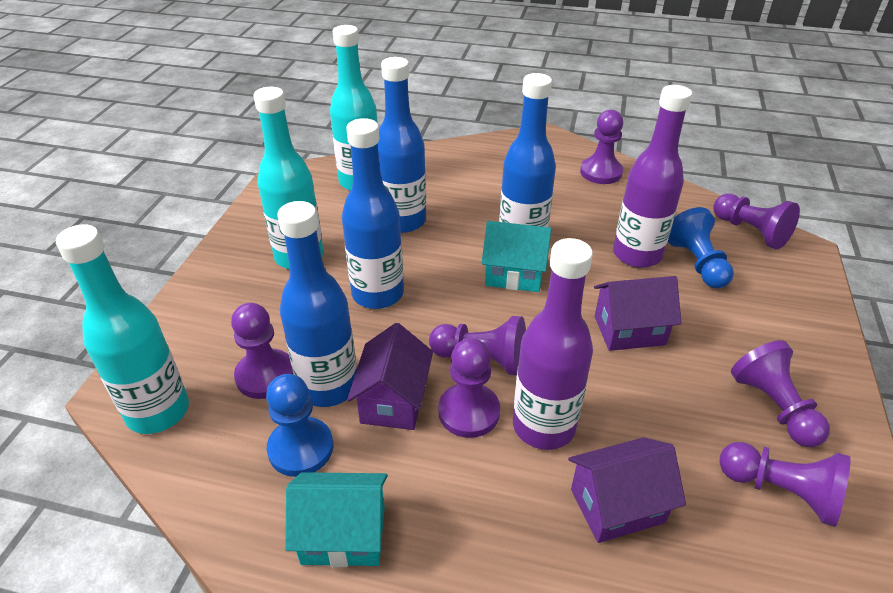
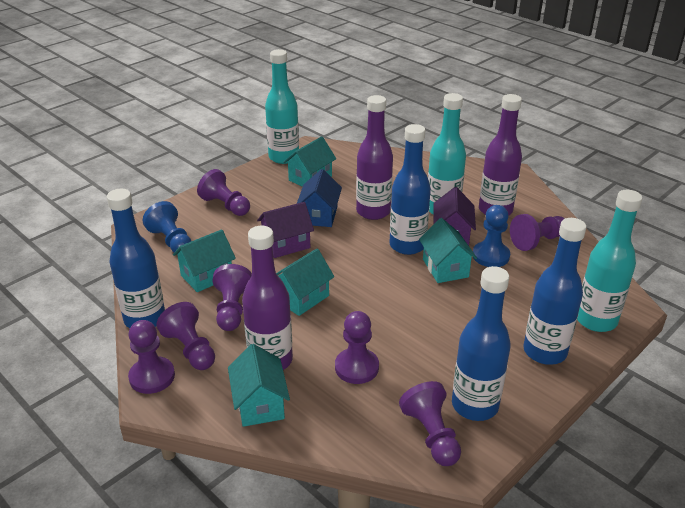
blue house: none = 0 -> [297,169,342,227] = 1
purple bottle: [513,238,593,450] [613,85,692,268] = 2 -> [242,225,293,370] [356,95,393,220] [479,94,522,216] = 3
purple house: [347,323,433,430] [568,437,686,543] [594,276,682,351] = 3 -> [257,202,314,258] [433,187,476,246] = 2
turquoise house: [285,472,388,567] [482,221,551,292] = 2 -> [173,230,236,292] [228,344,290,427] [276,248,334,316] [284,136,336,187] [419,218,477,283] = 5

